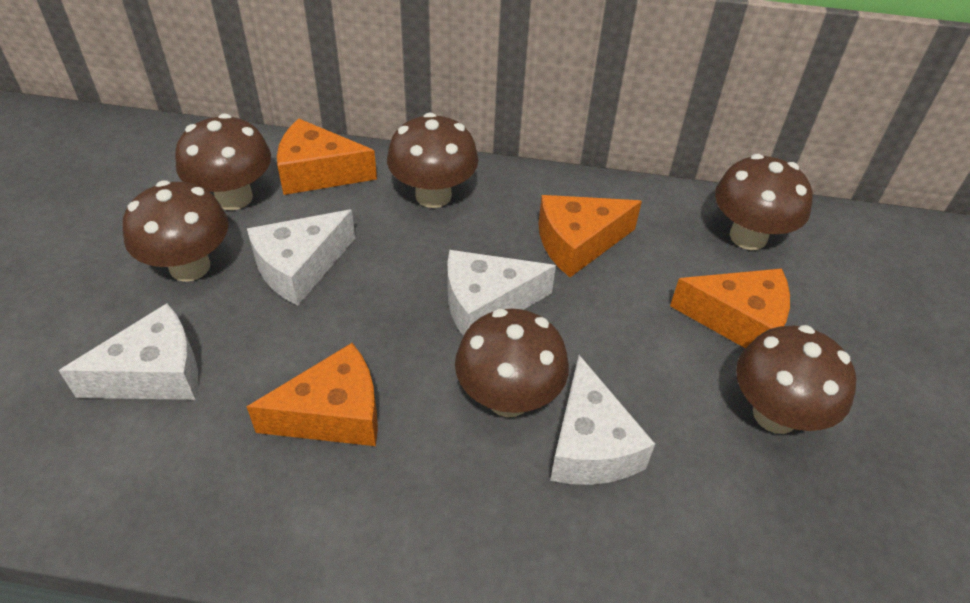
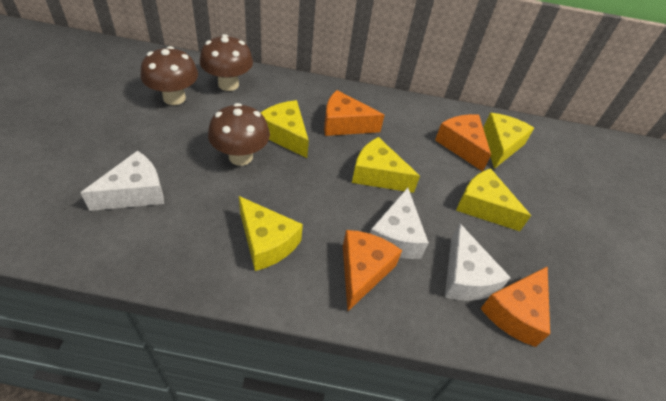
brown mushroom: [123,180,229,282] [175,114,271,210] [387,113,478,208] [455,309,569,417] [715,154,813,250] [736,325,856,434] = 6 -> [141,46,198,105] [200,34,253,91] [208,103,270,166] = 3
white cheese: [59,303,198,400] [247,210,355,306] [447,250,556,336] [550,355,655,485] = 4 -> [81,150,164,211] [370,188,429,259] [445,223,511,301] = 3
yellow cheese: none = 0 -> [239,196,303,271] [261,100,309,158] [352,137,420,193] [456,168,531,231] [483,113,534,169] = 5

